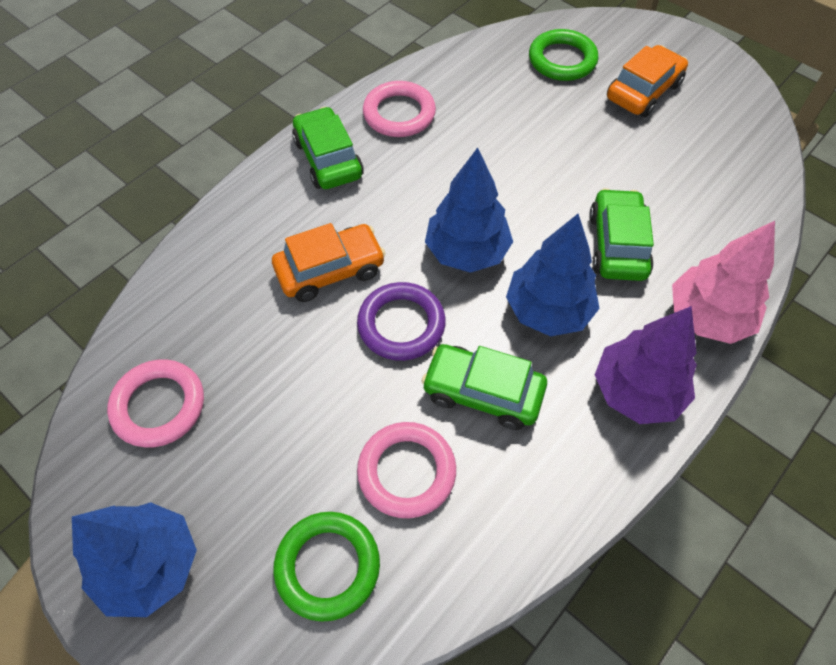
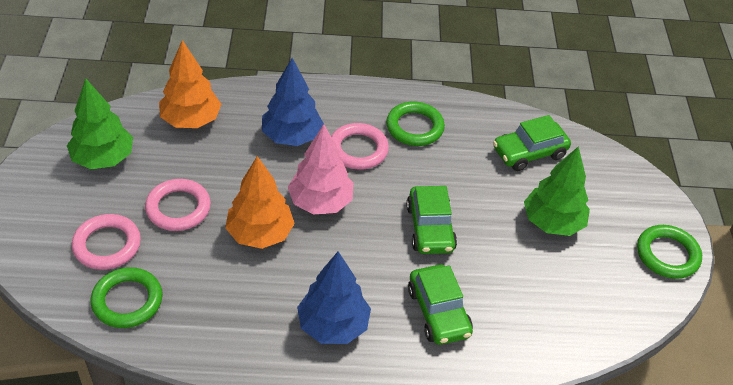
blue tree: [72,502,197,617] [425,148,513,273] [506,214,600,336] = 3 -> [262,58,324,146] [297,251,371,344] = 2
green ring: [273,512,380,622] [529,29,598,81] = 2 -> [91,267,163,328] [386,102,445,146] [637,225,702,279] = 3
green tree: none = 0 -> [67,78,133,169] [524,146,590,236] = 2
orange car: [272,223,385,302] [607,45,688,117] = 2 -> none = 0
orange tree: none = 0 -> [159,40,221,128] [225,156,295,249] = 2
purple ring: [357,282,446,361] = 1 -> none = 0
purple tree: [595,306,697,424] = 1 -> none = 0

